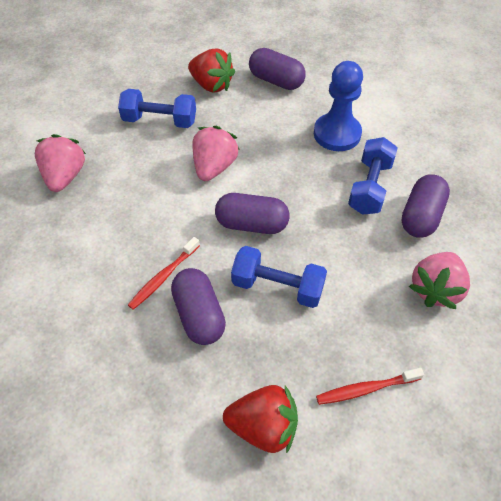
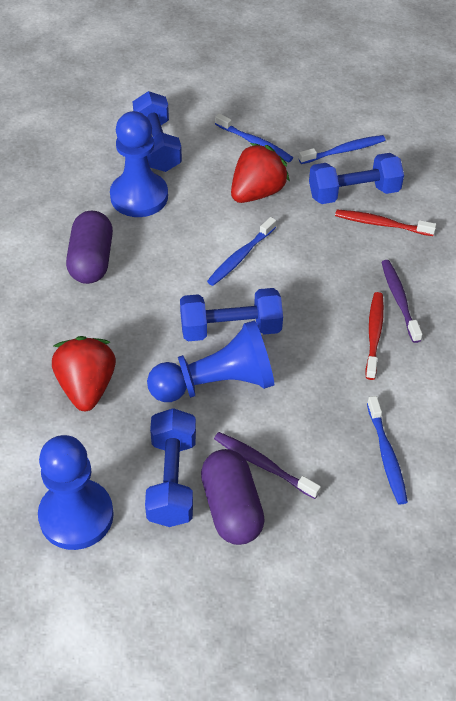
blue dumbbell: [118,89,196,128] [231,246,327,308] [348,137,398,215] = 3 -> [133,91,182,172] [145,408,196,527] [180,288,283,341] [309,153,404,204] = 4
blue pawn: [314,61,363,151] = 1 -> [38,435,114,550] [110,111,168,217] [147,320,274,402] = 3
blue toothbrush: none = 0 -> [207,217,276,286] [215,113,293,162] [299,135,386,164] [367,396,408,505] = 4
pink strawberry: [35,134,86,192] [192,125,239,181] [409,252,470,309] = 3 -> none = 0
purple capsule: [171,268,226,345] [215,193,289,234] [249,48,306,90] [401,174,450,238] = 4 -> [66,211,113,284] [201,449,265,545] = 2
purple toothbrush: none = 0 -> [214,432,321,499] [381,260,422,343] = 2

